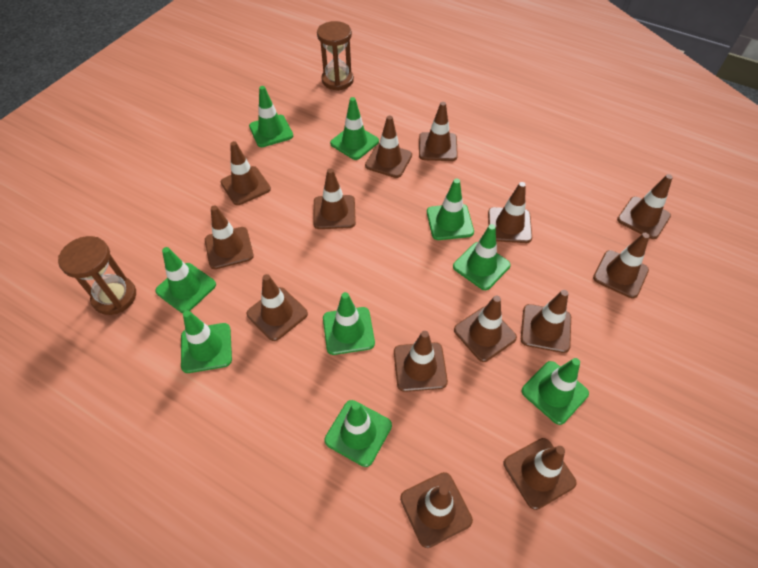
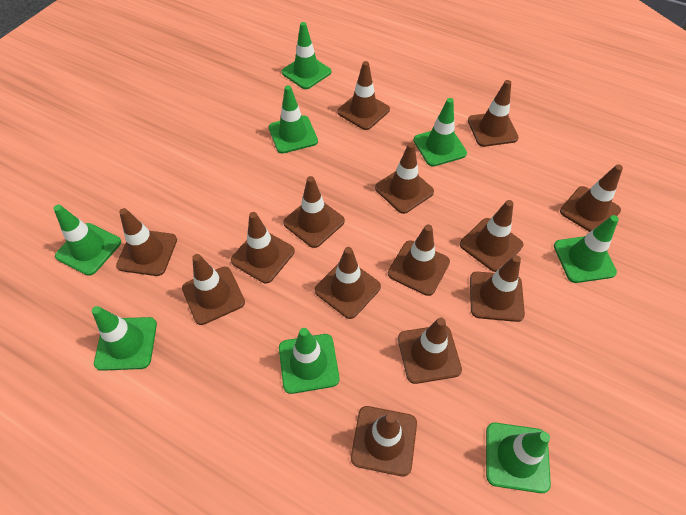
brown hourglass: [58,236,136,315] [317,21,354,91] = 2 -> none = 0
green traffic cone: [155,247,216,313] [181,310,232,373] [249,86,293,147] [323,292,375,355] [324,400,392,467] [330,97,379,160] [427,179,474,240] [453,224,511,290] [521,358,589,425] = 9 -> [54,205,121,276] [92,306,157,371] [269,85,318,154] [279,328,339,394] [282,22,331,89] [413,98,467,167] [486,423,551,493] [554,215,619,283] = 8

